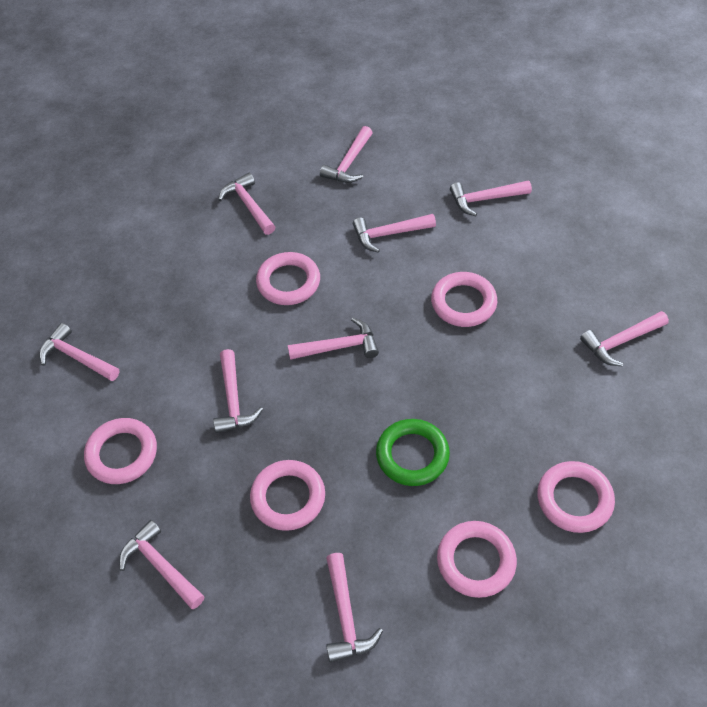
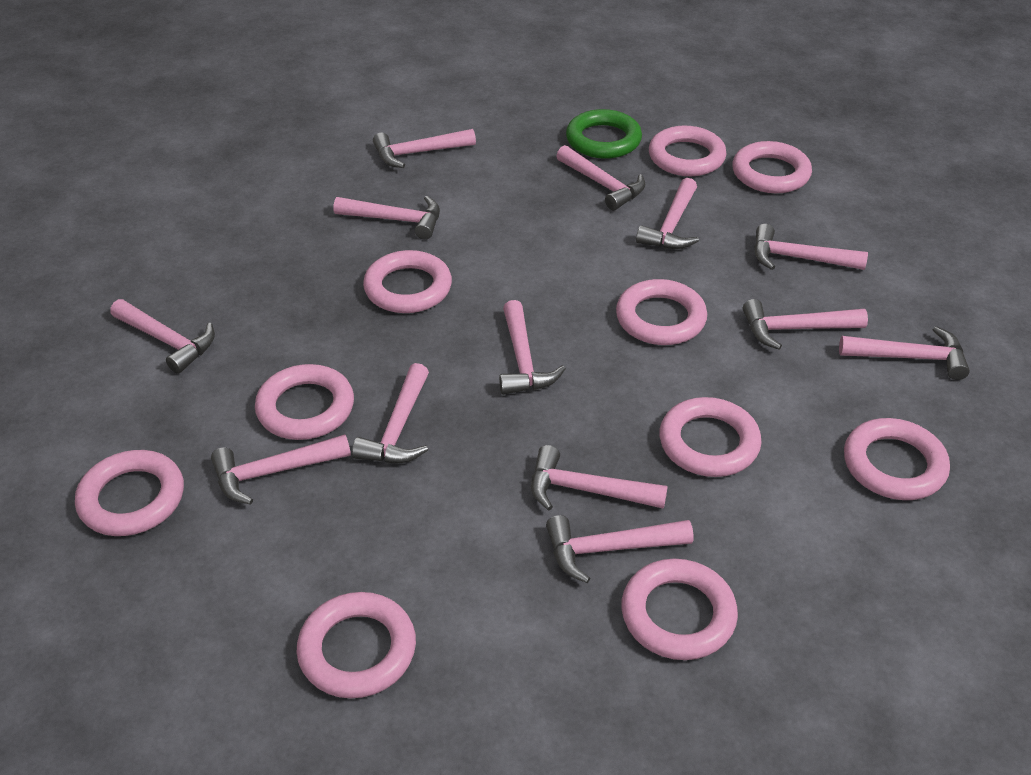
pink hammer: [39,323,119,381] [119,520,205,609] [213,349,263,433] [218,173,275,235] [288,318,379,360] [320,126,373,183] [326,553,383,663] [353,214,436,253] [450,180,532,216] [580,311,669,366] = 10 -> [110,299,215,374] [211,434,351,505] [334,196,440,240] [352,363,429,463] [373,129,476,168] [499,300,566,395] [531,445,668,511] [546,515,694,583] [556,145,645,211] [636,178,699,249] [743,299,868,349] [754,224,868,270] [839,326,970,380] = 13
pink ring: [84,418,157,484] [250,460,325,531] [256,252,320,305] [431,272,497,327] [437,521,517,598] [537,461,615,533] = 6 -> [75,450,184,536] [255,364,354,440] [297,592,416,698] [363,250,452,313] [616,279,707,345] [621,559,738,660] [649,126,726,176] [659,397,762,477] [732,141,812,193] [844,418,950,500] = 10

